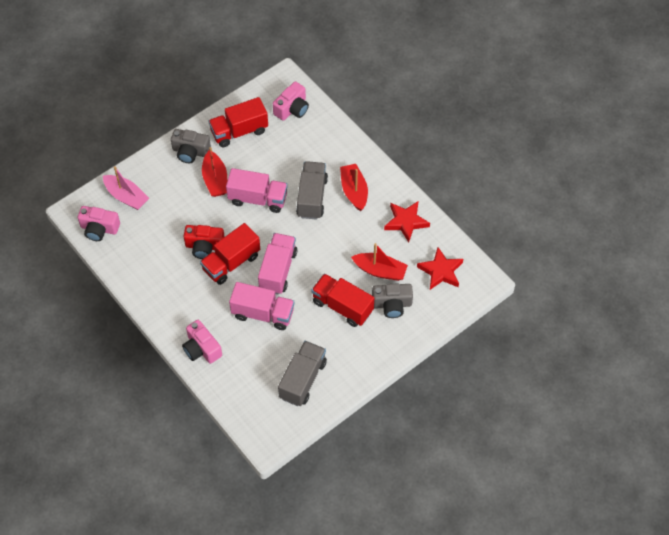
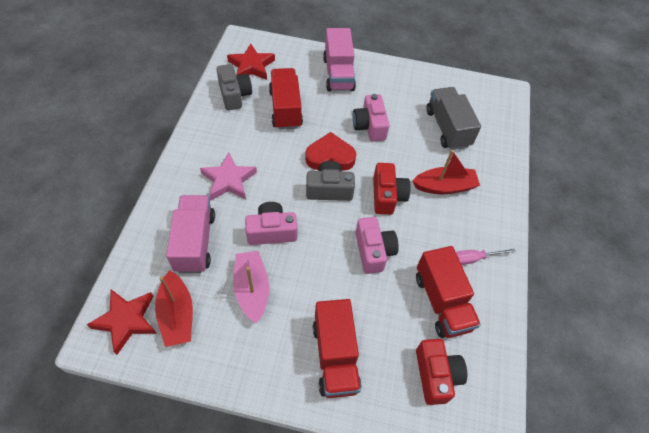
grey truck: [278,341,327,406] [296,161,328,220] = 2 -> [426,87,481,150] = 1
pink screwdriver: none = 0 -> [456,248,516,265] = 1
pink star: none = 0 -> [200,152,257,200] = 1
pink truck: [226,168,288,213] [229,282,294,330] [258,233,297,295] = 3 -> [166,195,215,273] [323,28,356,91] = 2
red boat: [202,147,227,197] [340,164,368,211] [351,243,408,281] = 3 -> [155,270,193,347] [412,150,480,194] = 2
red camera: [184,225,225,259] = 1 -> [373,163,411,215] [416,339,467,405] = 2
red heart: none = 0 -> [305,132,356,171] = 1

